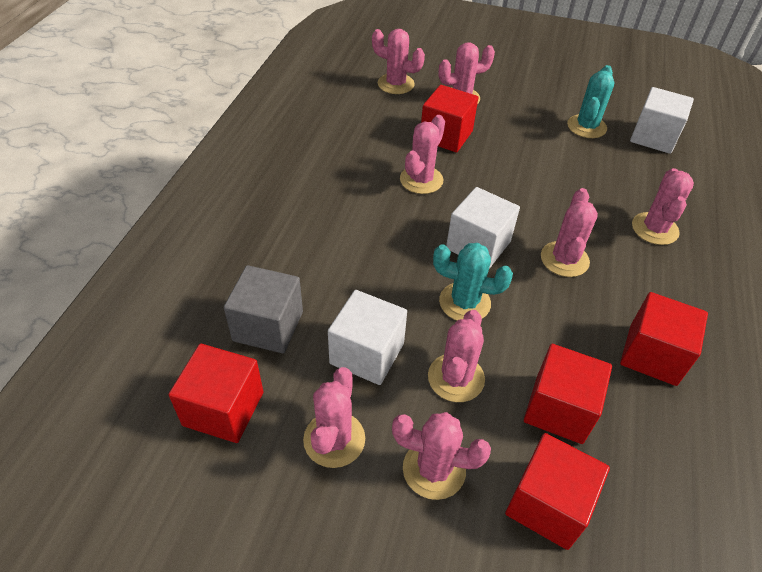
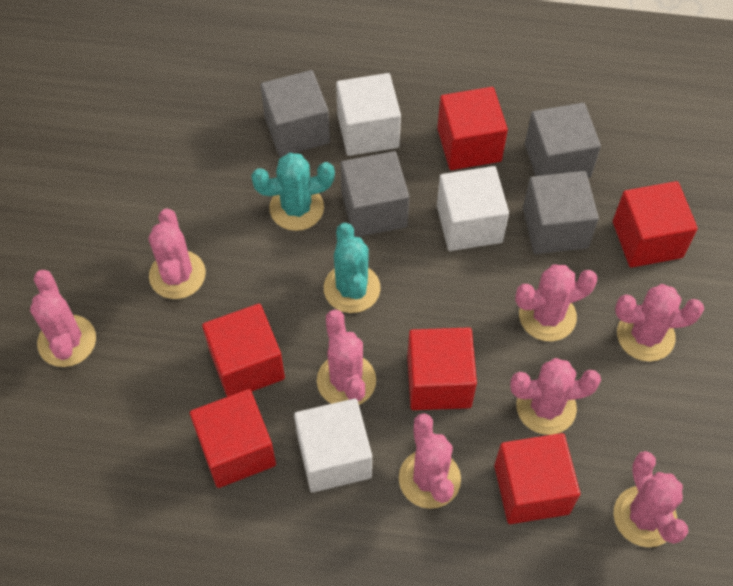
grey cube: [224,265,303,353] = 1 -> [260,70,330,156] [341,151,409,237] [523,171,599,254] [525,103,601,178] = 4
red cube: [169,344,264,443] [421,85,479,152] [505,433,610,550] [524,344,612,444] [620,292,708,386] = 5 -> [190,389,276,488] [202,304,285,397] [407,327,477,410] [437,87,508,170] [494,433,580,524] [613,181,698,268] = 6

